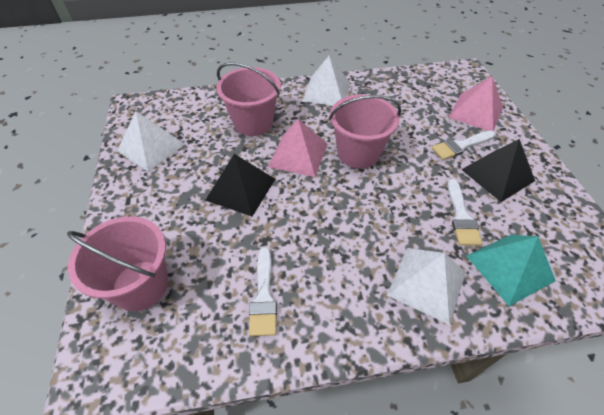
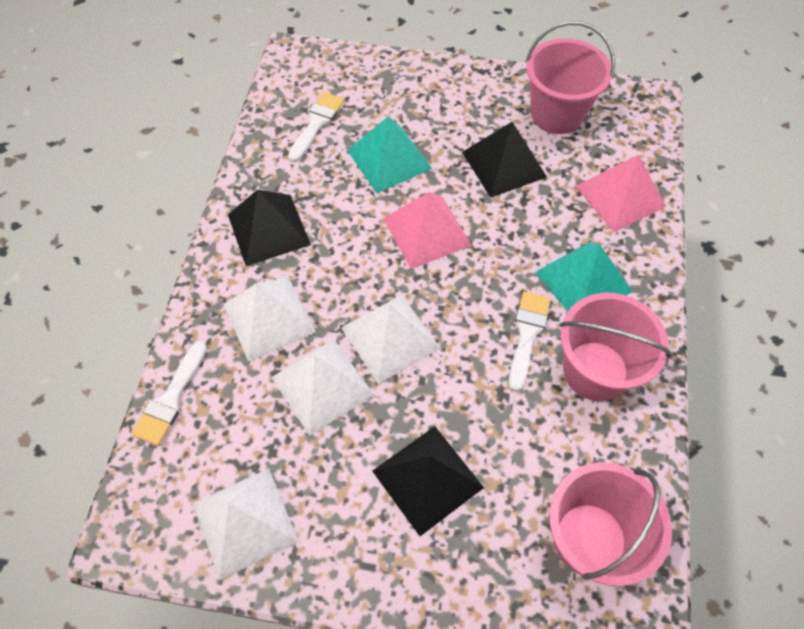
black pyramid: [206,154,275,216] [461,139,535,202] = 2 -> [228,190,311,266] [372,426,484,536] [462,122,547,198] = 3
turquoise pyramid: [467,235,556,306] = 1 -> [347,116,432,193] [535,242,633,311] = 2
white pyramid: [117,111,185,172] [302,56,350,106] [387,248,466,325] = 3 -> [193,468,299,580] [223,277,316,361] [271,340,374,436] [342,295,440,384] = 4

